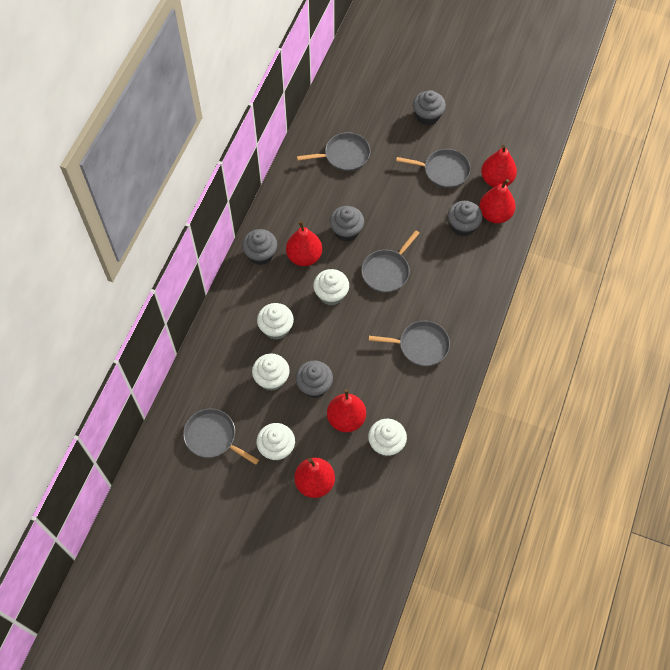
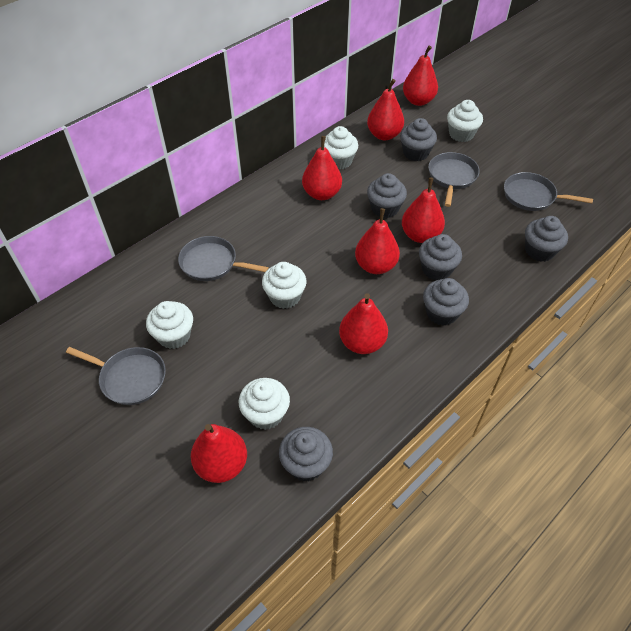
grey cupcake: [242,229,277,265] [295,360,333,398] [329,206,364,241] [413,90,446,126] [448,201,483,236] = 5 -> [279,427,333,481] [367,173,407,218] [400,118,437,161] [419,234,462,280] [423,278,469,326] [525,216,568,262] = 6
grey pan: [183,409,259,465] [297,132,370,171] [362,230,419,293] [369,321,450,366] [396,149,471,188] = 5 -> [66,347,166,405] [178,236,269,281] [428,152,480,207] [504,172,593,211] = 4
red pear: [286,221,322,266] [294,457,335,498] [327,389,366,432] [479,179,516,223] [481,144,517,187] = 5 -> [191,424,247,483] [302,136,342,200] [339,293,388,354] [355,208,400,274] [367,79,404,140] [402,178,445,243] [403,46,438,106] = 7

